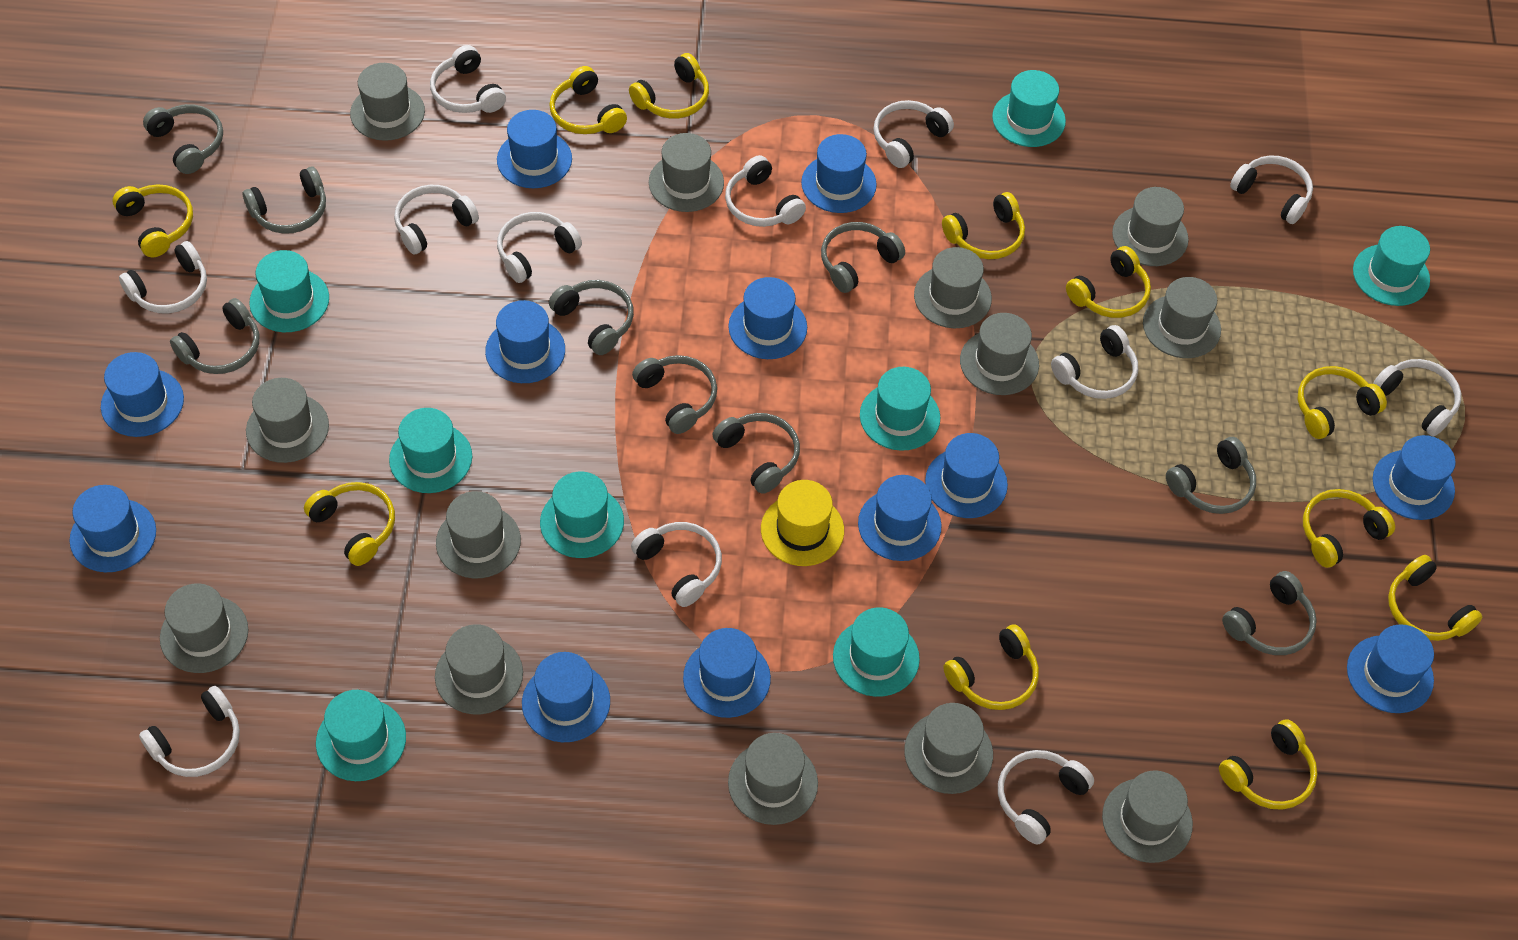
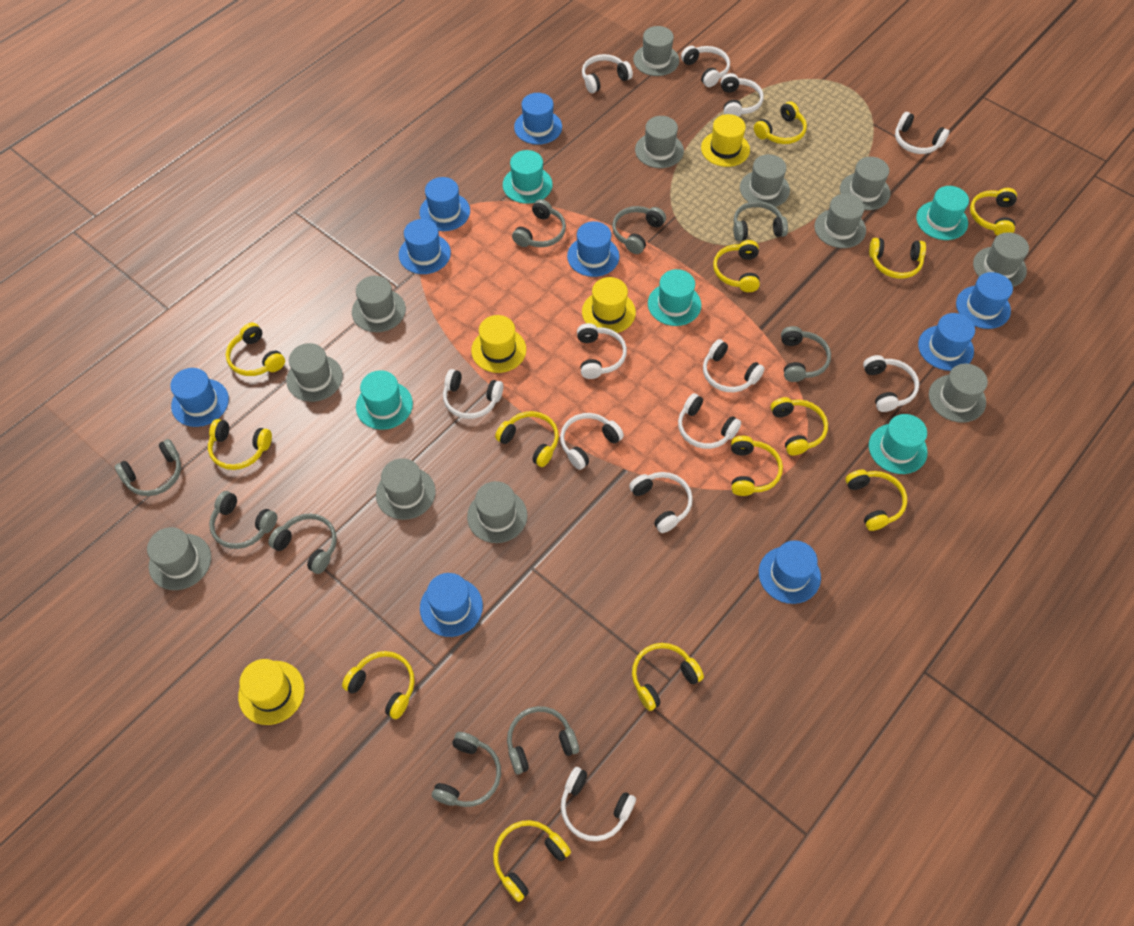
blue hat: [69,485,156,572] [101,352,184,437] [485,300,565,383] [497,110,572,188] [522,652,610,742] [683,628,771,718] [728,277,807,359] [801,134,877,213] [858,475,942,561] [925,433,1008,518] [1347,624,1434,713] [1373,435,1456,520] = 12 -> [170,368,229,427] [399,219,451,274] [419,177,470,231] [420,573,483,637] [514,93,562,145] [567,221,619,277] [759,540,821,604] [918,313,975,371] [956,272,1013,329] = 9
grey hat: [160,584,248,673] [246,378,329,463] [350,63,425,141] [435,624,523,714] [436,491,521,579] [649,133,724,212] [728,733,818,825] [904,703,993,794] [914,247,992,328] [960,313,1039,395] [1102,771,1193,863] [1112,187,1189,266] [1143,277,1221,358] = 13 -> [147,527,211,590] [286,343,343,402] [352,276,406,332] [376,458,436,520] [467,481,527,543] [633,26,679,76] [635,116,684,168] [740,154,790,207] [814,194,866,248] [840,157,891,210] [929,363,988,423] [973,232,1029,287] = 12
turquoise hat: [249,250,329,332] [316,690,406,781] [389,408,472,493] [540,472,624,558] [833,607,920,697] [860,367,940,451] [992,70,1066,147] [1353,226,1430,306] = 8 -> [356,370,413,430] [503,150,553,204] [648,269,701,326] [869,414,928,474] [916,186,969,240] = 5
yellow hat: [761,480,844,566] = 1 -> [238,659,305,725] [471,315,526,373] [582,277,636,333] [701,114,750,167] = 4
yellow headphones: [113,184,193,257] [304,482,395,566] [549,66,627,134] [629,53,709,119] [942,192,1025,259] [943,624,1039,710] [1066,246,1151,318] [1219,719,1318,810] [1297,366,1387,439] [1303,489,1395,568] [1388,555,1483,641] = 11 -> [208,419,272,470] [226,323,285,376] [342,651,415,719] [493,820,571,902] [495,411,559,467] [632,643,704,711] [713,240,760,292] [731,436,783,496] [754,101,807,144] [771,397,828,456] [845,470,907,531] [869,238,926,279] [970,188,1017,236] = 13

